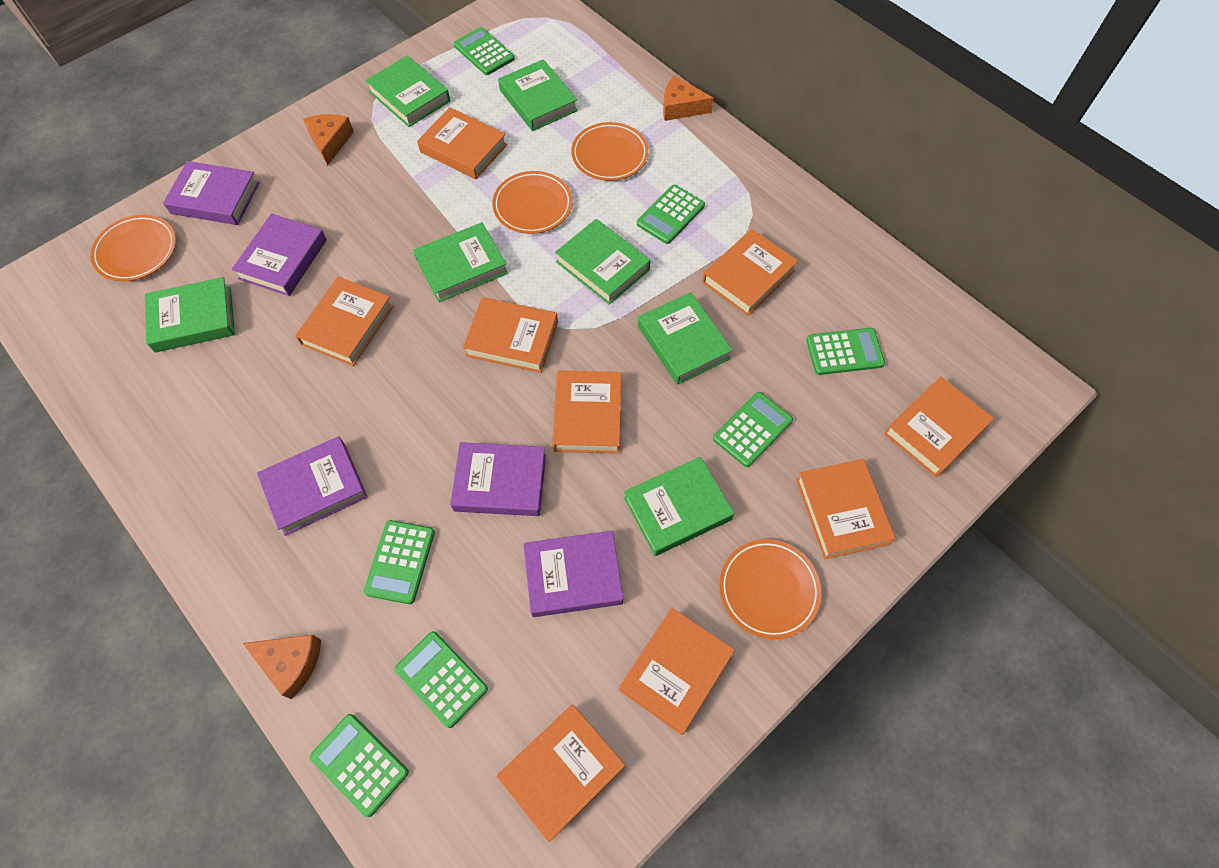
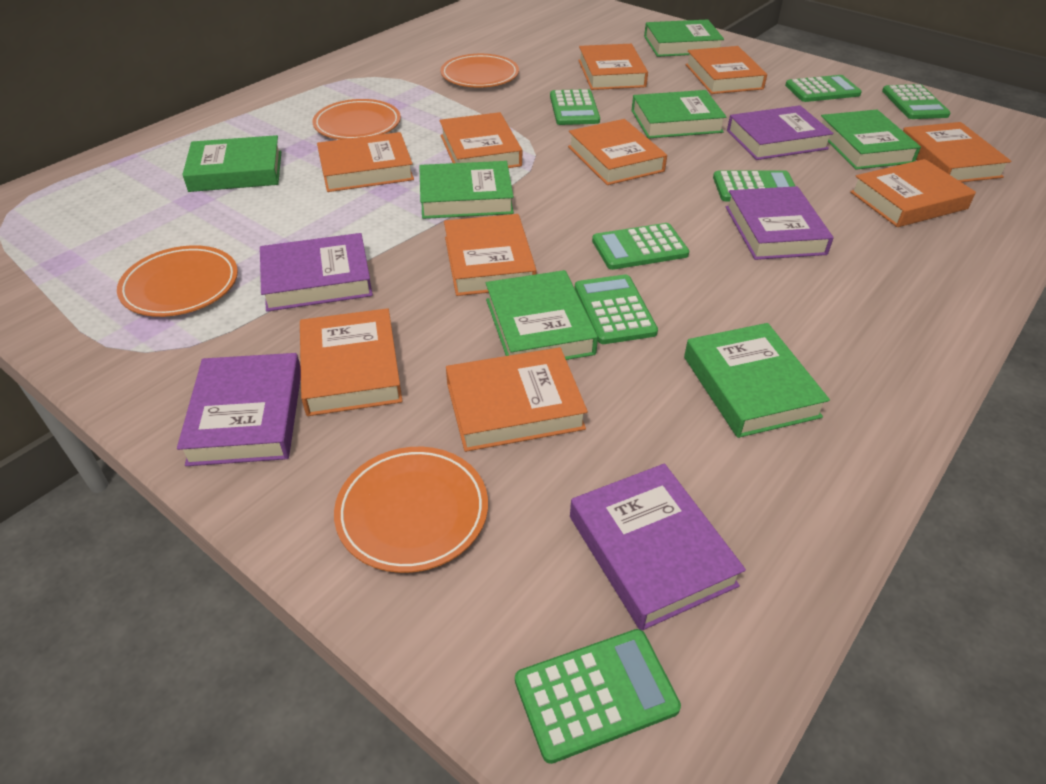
orange book: [295,277,394,366] [417,107,507,179] [463,297,558,373] [497,705,625,842] [552,370,621,453] [619,608,735,735] [702,229,798,316] [796,459,895,559] [884,376,994,477] = 9 -> [300,308,402,416] [317,132,414,192] [439,112,522,168] [444,214,537,296] [446,347,588,452] [568,119,667,185] [578,44,648,90] [685,46,767,94] [850,159,976,227] [903,122,1011,182] = 10
orange cheese: [243,635,321,699] [303,114,354,166] [663,75,713,121] = 3 -> none = 0

